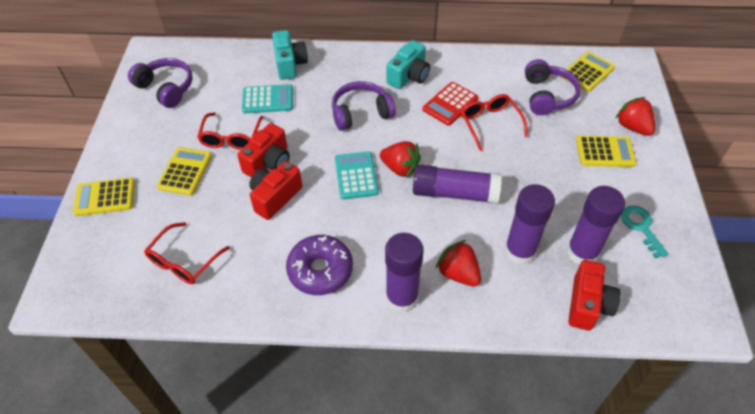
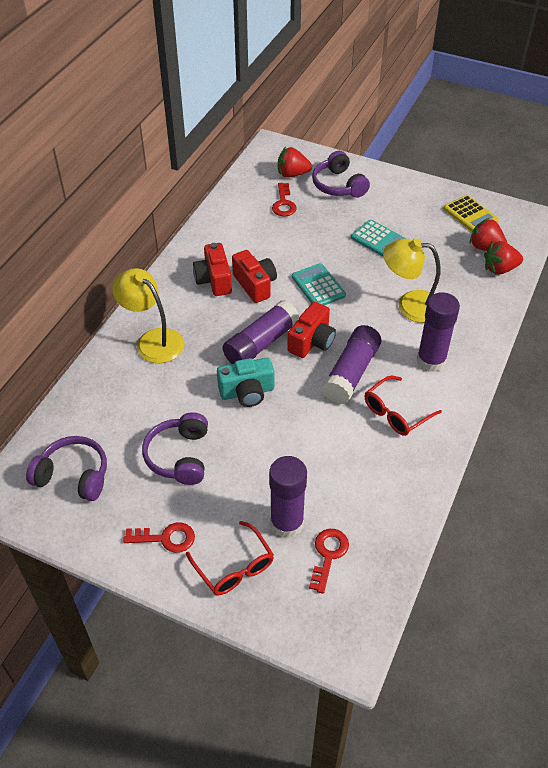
purple donut: [286,235,353,295] = 1 -> none = 0
red calculator: [423,82,478,126] = 1 -> none = 0
red glasses: [144,222,230,284] [197,113,263,150] [461,94,528,151] = 3 -> [186,521,274,596] [365,376,442,436] = 2
red key: none = 0 -> [123,522,195,553] [272,183,297,217] [309,529,349,594] = 3
turquoise camera: [272,30,308,80] [386,40,430,89] = 2 -> [217,358,274,407] = 1
turquoise key: [621,205,669,258] = 1 -> none = 0
yellow calculator: [73,177,135,216] [157,147,212,196] [562,52,615,92] [576,136,636,167] = 4 -> [444,195,499,232] = 1
yellow lamp: none = 0 -> [112,268,184,363] [383,238,441,323] = 2

